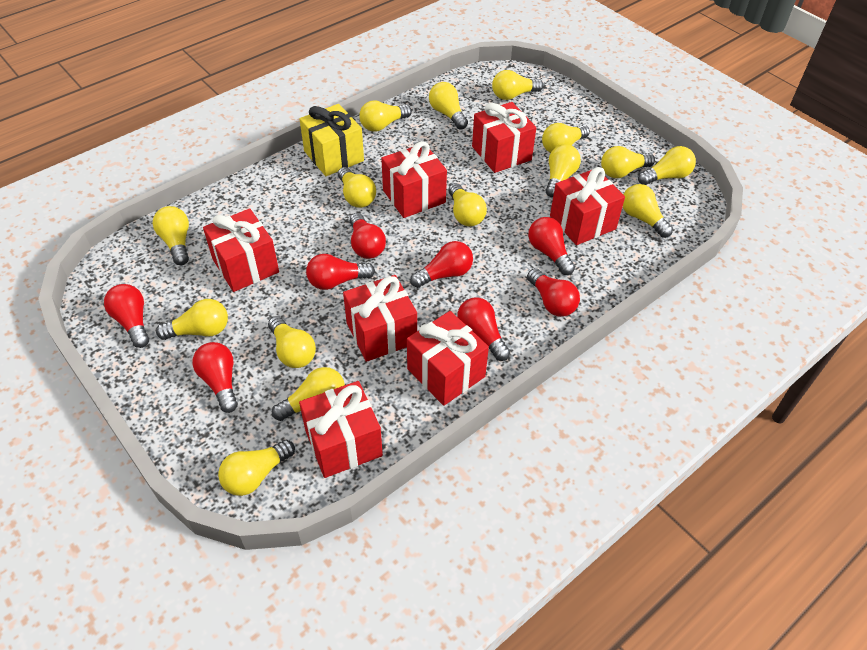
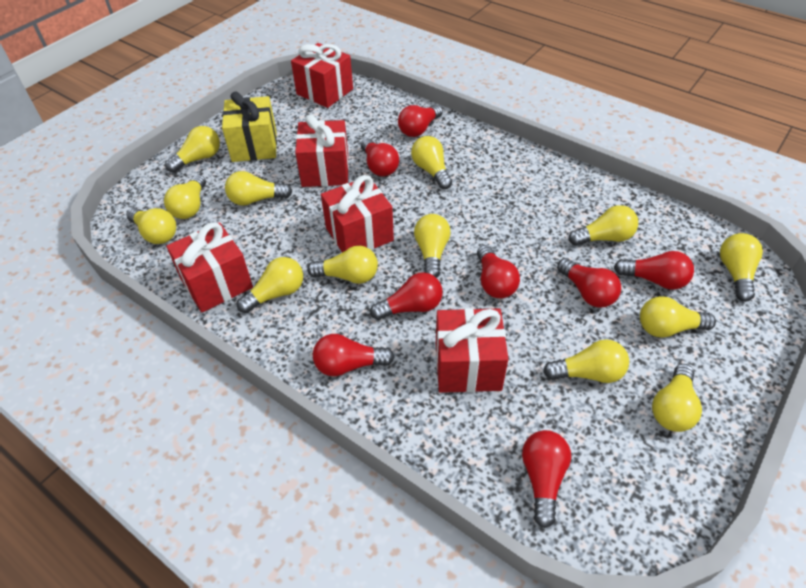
red gift: [203,208,279,292] [299,381,383,478] [343,275,417,362] [381,141,447,218] [407,311,489,406] [472,102,536,173] [550,167,625,245] = 7 -> [166,222,253,312] [291,43,353,108] [295,114,349,187] [321,175,394,252] [436,308,508,393] = 5
yellow light bulb: [153,206,189,265] [156,299,228,340] [218,440,295,496] [268,316,316,368] [272,367,345,421] [338,167,376,208] [359,100,412,132] [429,82,468,129] [449,183,487,226] [492,70,543,100] [542,123,590,153] [546,144,581,198] [601,146,655,178] [623,184,673,238] [638,146,696,185] = 15 -> [126,208,176,244] [164,174,206,219] [165,126,220,173] [225,171,292,206] [237,257,303,313] [307,246,378,284] [411,136,452,189] [414,214,451,278] [543,339,629,383] [569,205,638,246] [640,296,716,338] [652,364,702,432] [720,233,763,302] = 13

